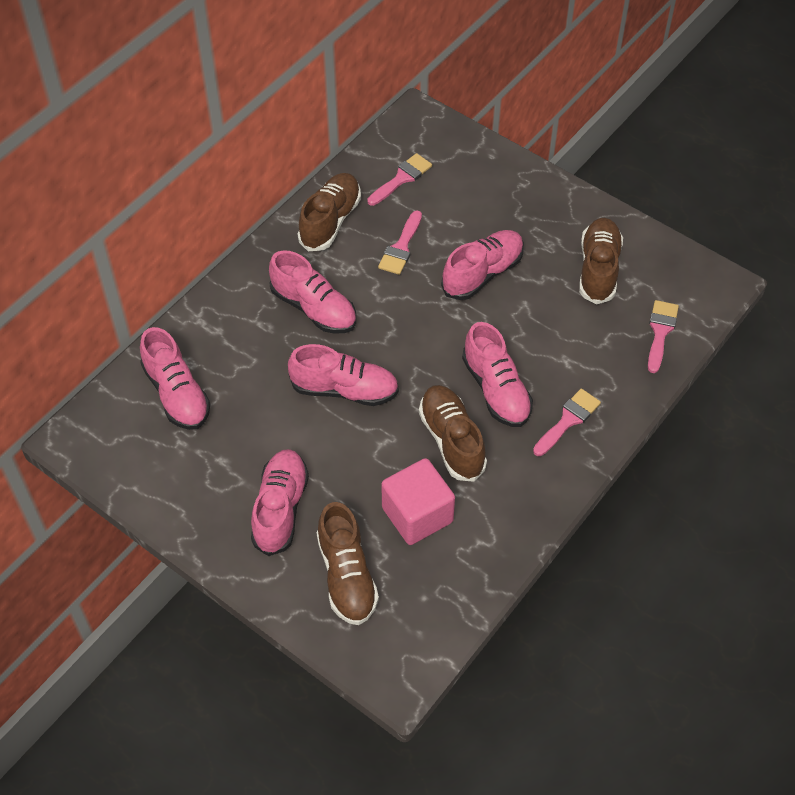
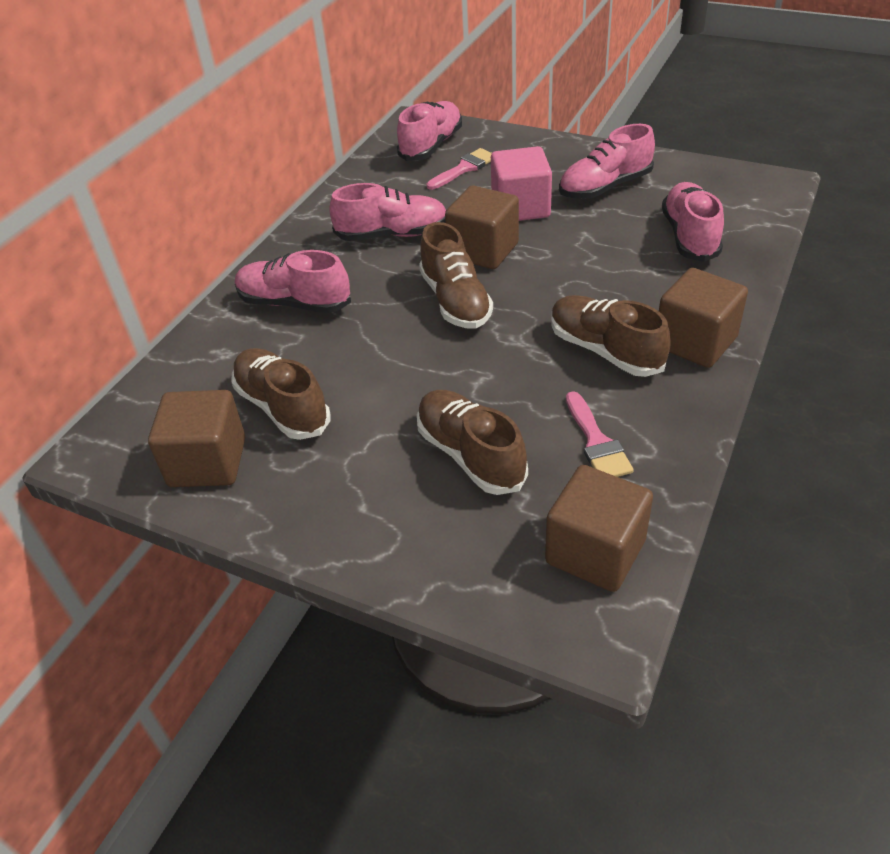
brown cube: none = 0 -> [148,390,245,487] [445,185,519,269] [545,465,653,592] [659,268,748,368] = 4
pink brush: [367,153,432,206] [378,210,422,275] [533,389,601,456] [648,300,679,373] = 4 -> [427,148,492,190] [566,391,634,477] = 2
pink shoe: [140,327,210,430] [251,449,309,556] [269,250,356,334] [288,344,399,406] [441,230,524,300] [462,322,533,427] = 6 -> [235,250,351,313] [329,183,446,241] [397,101,462,161] [559,124,655,199] [662,182,724,262] = 5

